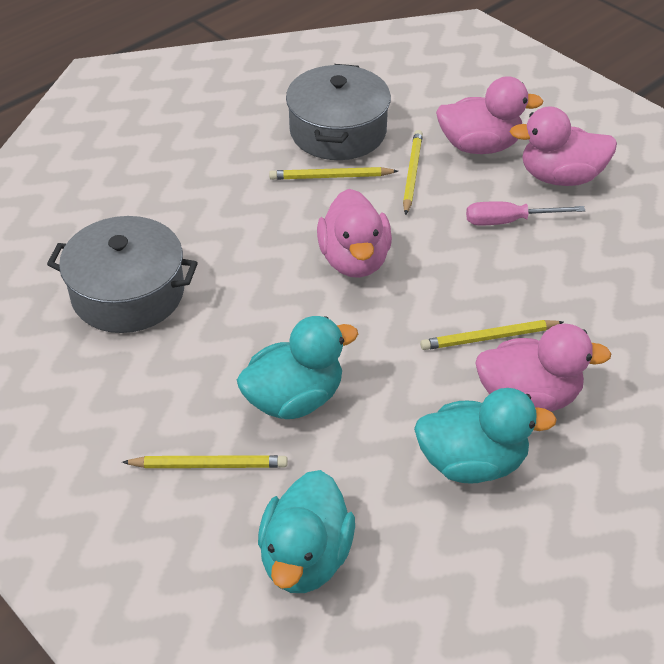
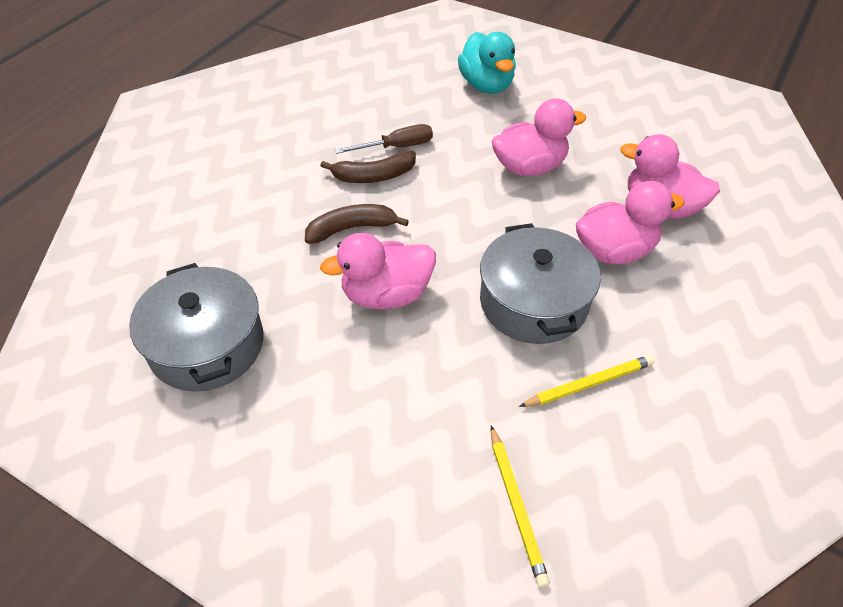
brown banana: none = 0 -> [305,204,409,244] [320,151,416,183] = 2
brown screwdriver: none = 0 -> [335,124,433,154] = 1
pink screwdriver: [466,201,585,225] = 1 -> none = 0
turquoise duck: [237,316,358,419] [258,470,355,593] [414,388,557,484] = 3 -> [458,32,516,94] = 1
yellow pencil: [122,455,288,468] [269,167,398,180] [403,130,423,215] [420,320,564,350] = 4 -> [491,426,550,587] [519,355,654,407] = 2

